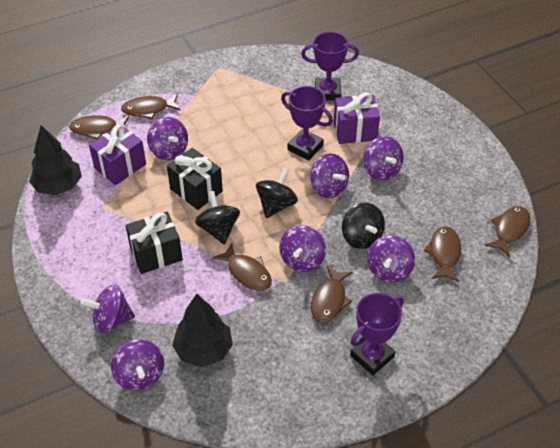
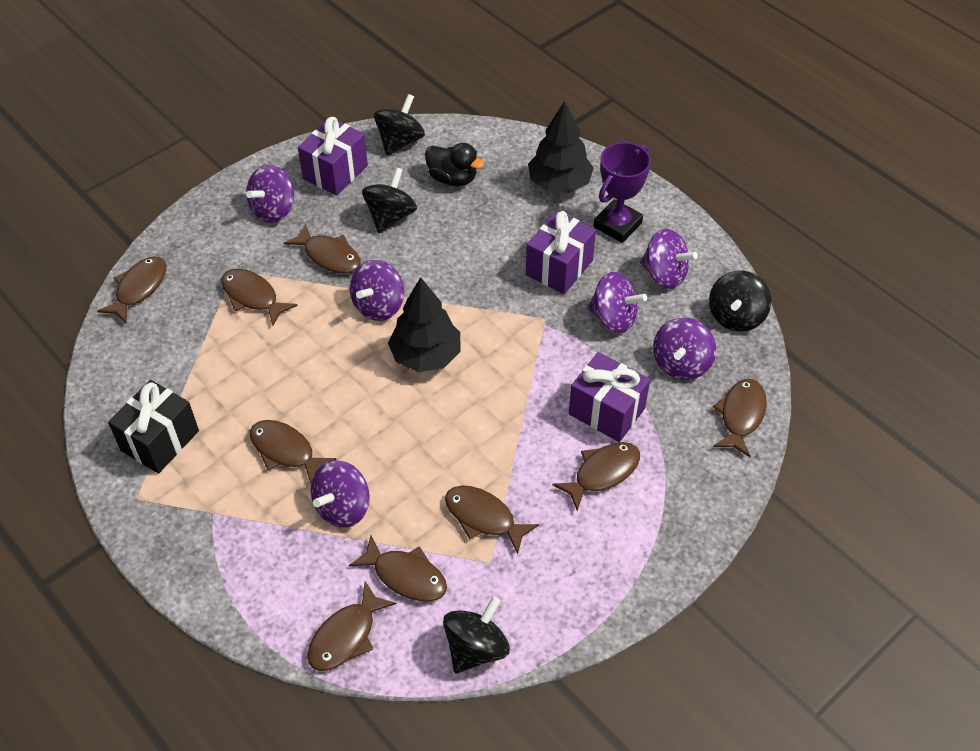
black duck: none = 0 -> [425,143,484,186] = 1
black gift: [125,212,183,274] [167,148,223,210] = 2 -> [108,380,199,474] = 1
black spinning top: [195,191,240,244] [256,168,298,218] [342,203,385,249] = 3 -> [362,167,417,233] [374,94,425,156] [443,596,510,673] [709,271,771,332] = 4
brown fish: [69,115,129,140] [121,94,181,119] [212,243,272,291] [311,265,353,323] [424,226,461,282] [485,206,530,257] = 6 -> [97,256,167,324] [221,269,298,326] [250,420,337,482] [284,223,361,274] [307,582,396,671] [349,535,447,601] [445,486,539,554] [552,442,640,511] [713,379,767,457] = 9
purple gift: [89,124,146,185] [334,93,380,144] = 2 -> [298,117,368,196] [526,211,596,294] [569,352,650,442] = 3
purple spinning top: [81,285,135,334] [111,340,164,390] [147,117,188,160] [279,225,326,272] [310,154,349,198] [363,136,404,180] [367,235,415,282] = 7 -> [246,165,294,223] [311,460,370,528] [350,260,404,321] [587,272,647,333] [640,229,698,289] [653,318,716,380] = 6
purple trophy: [281,86,333,160] [301,32,359,100] [350,293,404,375] = 3 -> [594,142,651,243] = 1

